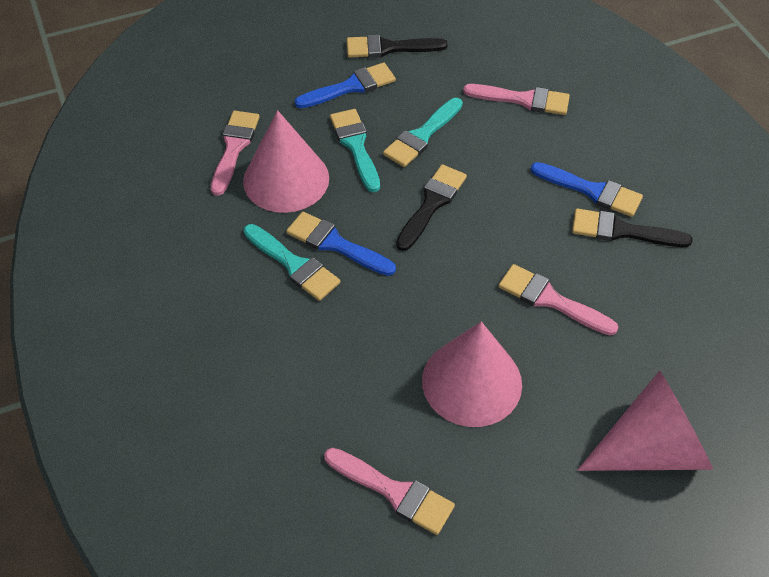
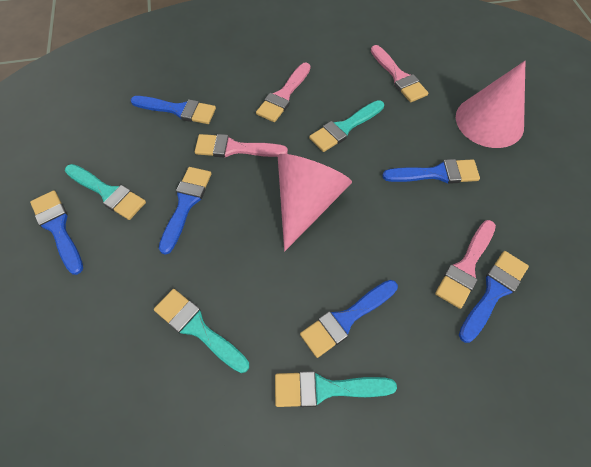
black brush: [347,35,448,58] [396,164,467,251] [572,208,693,247] = 3 -> none = 0
blue brush: [286,212,396,276] [294,63,396,108] [530,162,643,217] = 3 -> [30,190,83,275] [131,96,216,124] [159,167,211,255] [300,280,398,358] [382,159,480,184] [459,251,529,343] = 6
pink cone: [243,110,329,213] [422,321,522,427] [577,371,713,471] = 3 -> [278,154,352,251] [456,61,525,148] = 2
turquoise brush: [244,224,340,301] [330,109,380,192] [383,98,463,167] = 3 -> [65,164,146,220] [154,289,249,373] [275,371,397,407] [309,100,384,152] = 4

